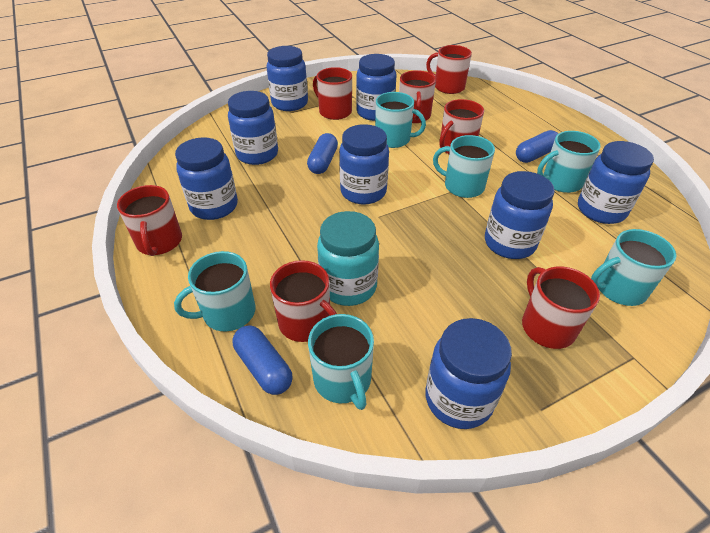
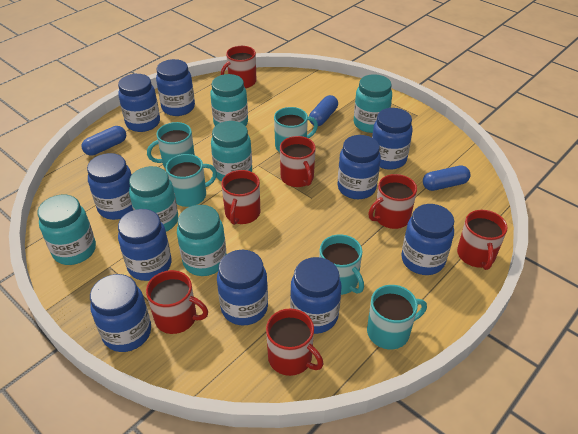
blue jar: [175,137,238,220] [228,91,278,165] [266,46,308,111] [339,124,389,205] [356,54,396,121] [425,318,512,429] [485,171,555,259] [578,141,654,224] = 8 -> [87,153,133,220] [90,274,151,352] [118,74,160,132] [118,209,172,281] [156,59,195,116] [217,250,268,325] [290,257,341,334] [337,135,381,199] [372,108,413,170] [401,204,454,275] = 10
turquoise jar: [317,211,379,306] = 1 -> [37,195,96,265] [129,166,178,232] [177,205,226,276] [210,74,248,126] [211,121,252,182] [354,74,392,133] = 6
turquoise mug: [174,251,255,332] [308,314,374,410] [375,92,426,148] [433,135,495,198] [537,131,601,193] [591,229,676,306] = 6 -> [147,122,195,168] [166,154,217,207] [274,107,318,152] [319,234,364,295] [367,285,427,349] = 5

